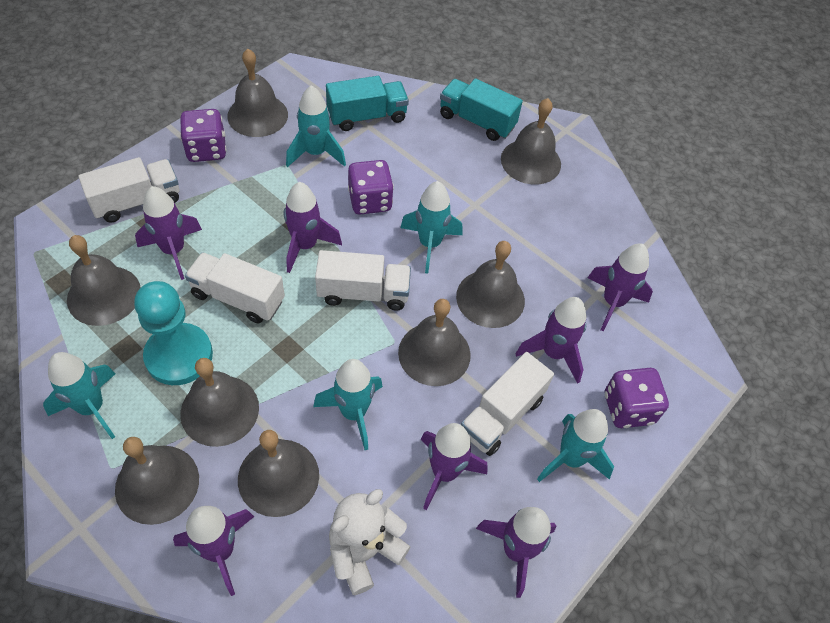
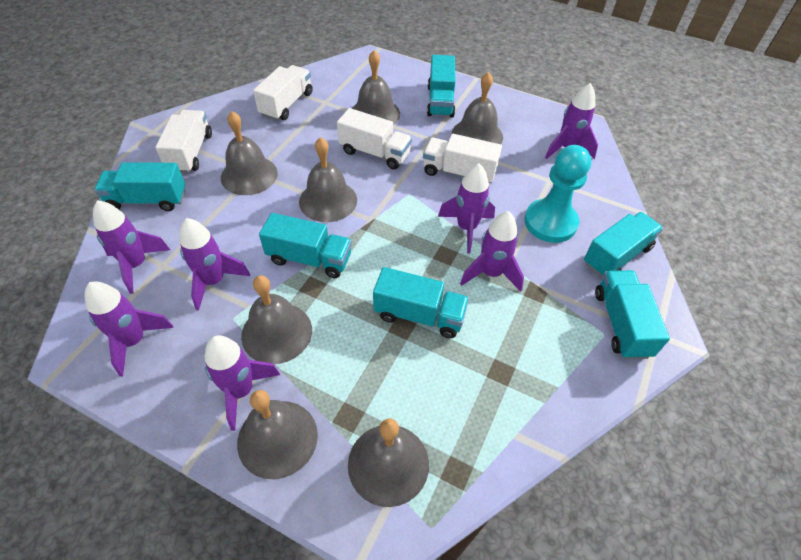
grey bell: [67,235,141,326] [115,437,199,525] [180,358,259,447] [227,49,288,137] [238,430,319,517] [398,299,471,386] [456,241,525,328] [501,98,561,185] = 8 -> [221,111,278,195] [237,390,318,479] [241,276,312,364] [299,137,357,222] [348,419,429,507] [352,50,400,125] [452,72,503,144] = 7
purple dice: [180,109,227,162] [348,160,394,215] [605,368,669,428] = 3 -> none = 0
turquoise rocket: [43,352,116,439] [286,85,346,167] [313,359,383,450] [400,181,462,274] [537,409,614,482] = 5 -> none = 0
turquoise truck: [326,76,409,131] [440,78,523,141] = 2 -> [94,162,185,211] [259,213,352,278] [373,267,469,338] [427,55,456,118] [584,212,663,278] [595,270,670,359] = 6
white teddy bear: [329,489,411,595] = 1 -> none = 0

